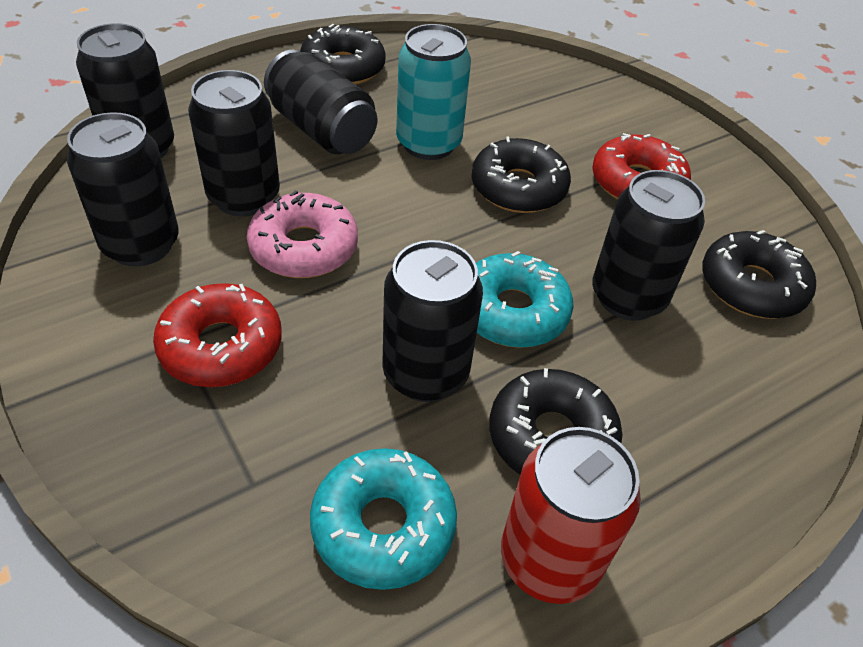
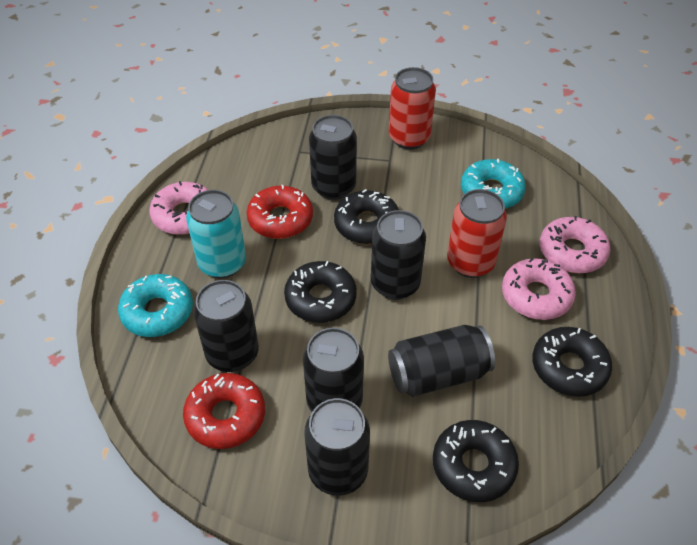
pink donut: [247,190,358,278] = 1 -> [149,181,208,235] [502,258,576,320] [540,216,610,273] = 3
red can: [501,427,641,604] = 1 -> [389,67,436,149] [447,189,507,278] = 2

